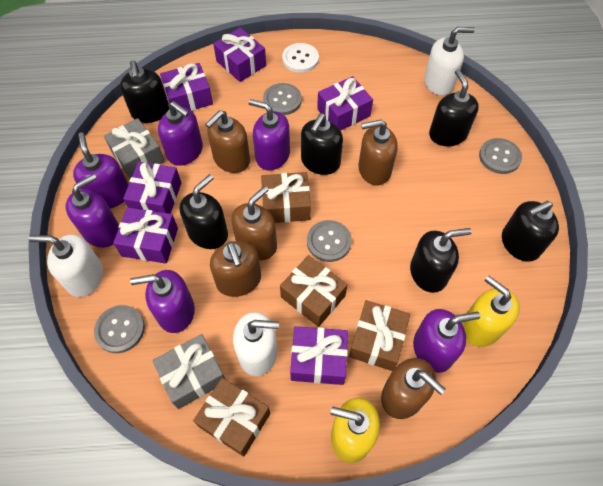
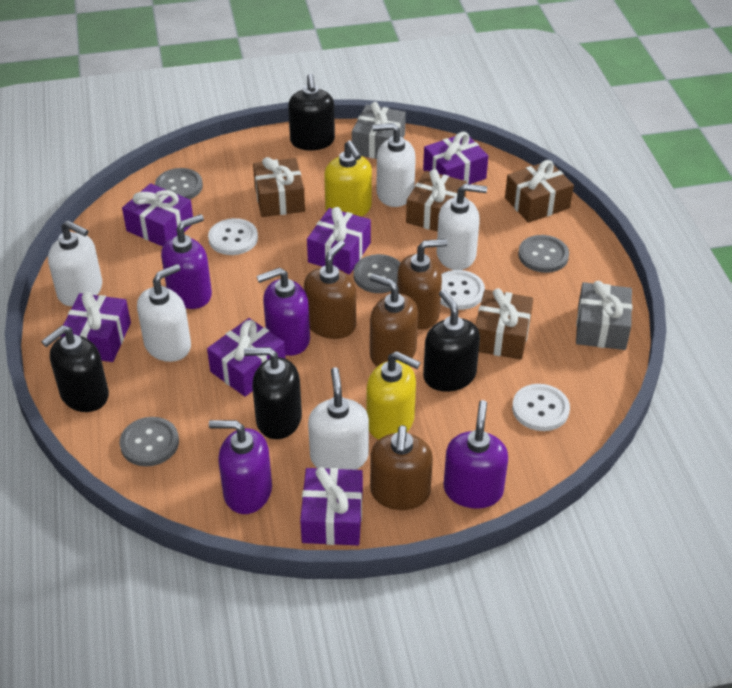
black soap dispenser: [120,60,169,123] [180,174,228,249] [301,113,343,175] [410,228,472,293] [429,69,479,146] [502,201,559,262] = 6 -> [41,325,109,412] [244,347,302,439] [288,73,335,150] [423,290,480,392] = 4
brown soap dispenser: [205,110,250,173] [210,241,261,297] [231,186,277,260] [358,120,398,185] [381,358,446,419] = 5 -> [304,240,356,339] [370,274,418,367] [370,425,433,510] [397,239,448,330] = 4
purple soap dispenser: [65,174,119,248] [73,132,129,208] [130,270,195,333] [158,101,203,166] [249,99,290,170] [413,309,480,373] = 6 -> [161,214,212,309] [209,420,272,514] [256,268,310,356] [444,400,508,509] = 4
white button: [282,43,319,73] = 1 -> [208,218,258,255] [440,270,485,310] [512,384,570,431] = 3
white soap dispenser: [28,235,103,297] [233,312,279,376] [424,27,475,96] = 3 -> [48,220,102,306] [137,264,191,362] [308,367,369,470] [372,123,416,207] [437,184,487,270] = 5

